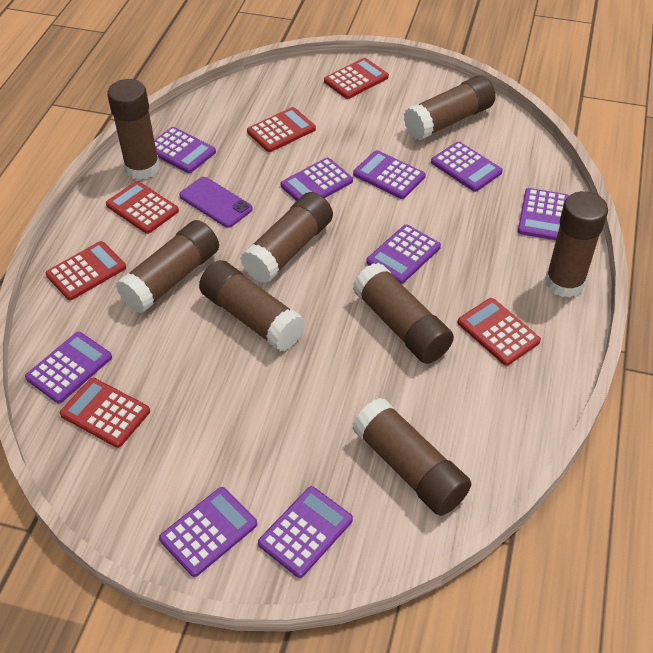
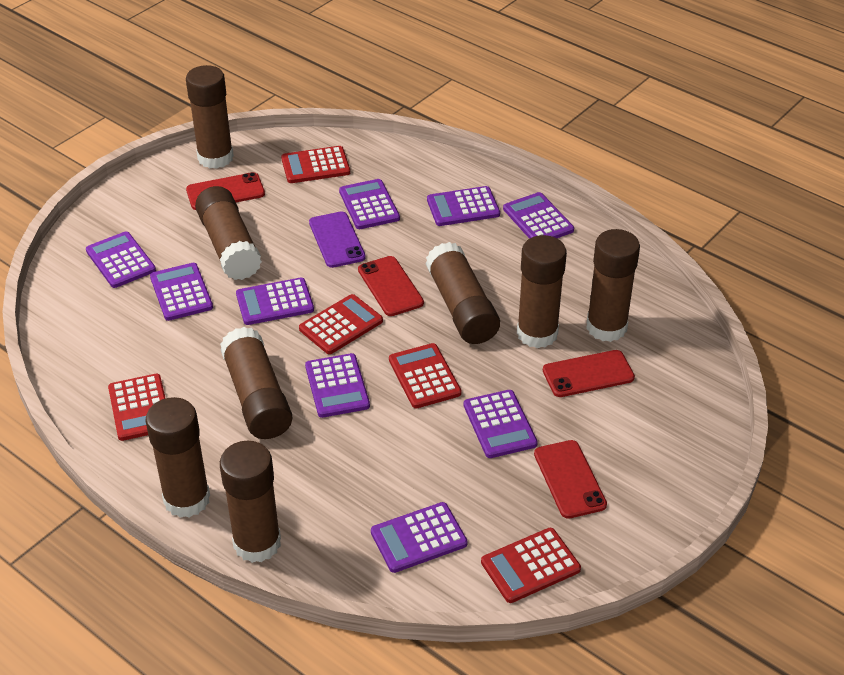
red calculator: [46,241,126,300] [60,378,150,448] [106,181,179,234] [247,107,316,152] [324,58,389,99] [458,298,541,366] = 6 -> [108,374,166,441] [281,146,350,183] [299,294,383,354] [389,343,461,408] [481,528,581,603] = 5
red phone: none = 0 -> [186,172,265,210] [358,256,424,316] [534,440,607,519] [543,350,635,397] = 4

